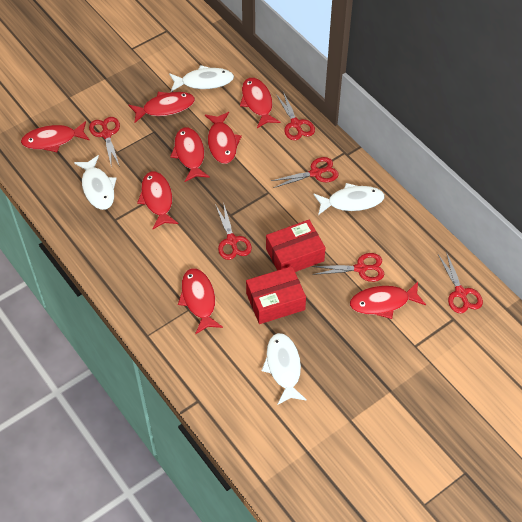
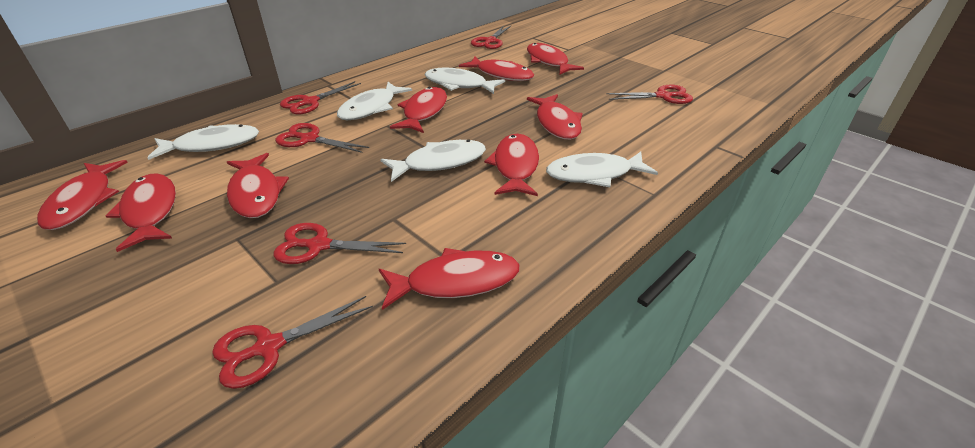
red box: [246,266,306,324] [266,220,326,272] = 2 -> none = 0
red fish: [21,121,90,152] [128,92,195,123] [137,171,179,229] [170,127,210,182] [178,268,223,335] [205,112,242,164] [240,78,281,128] [350,282,426,319] = 8 -> [37,160,128,230] [106,173,176,252] [227,153,289,218] [379,248,520,310] [390,87,447,133] [459,56,534,81] [484,134,539,196] [527,43,584,75] [527,94,583,140] = 9
white fish: [74,155,117,210] [169,65,234,92] [261,333,307,405] [313,183,385,215] = 4 -> [148,124,259,160] [337,82,412,120] [380,139,486,182] [425,67,505,94] [546,152,658,187] = 5

